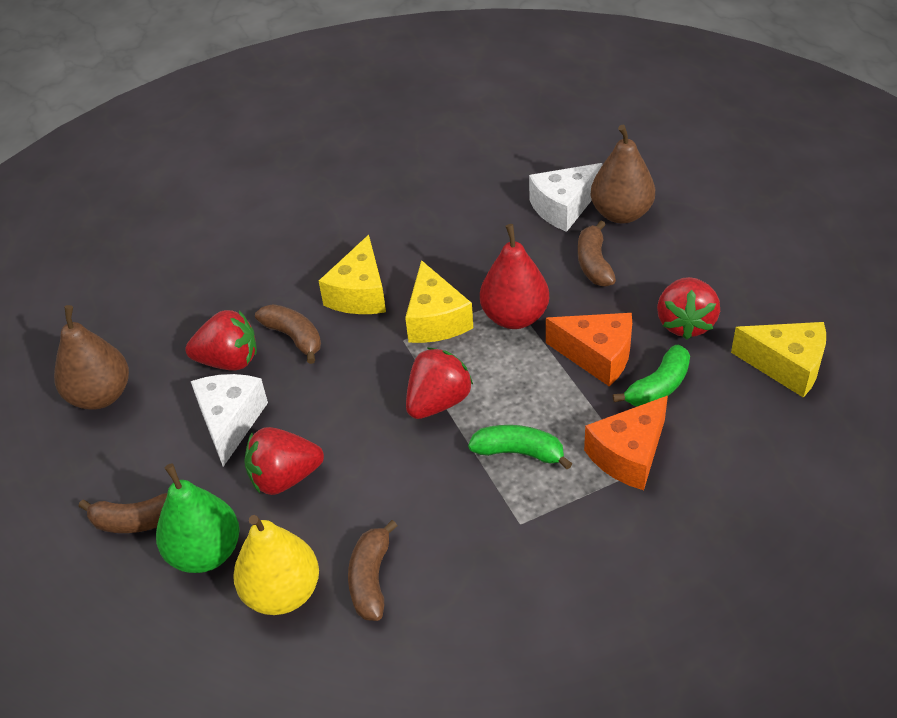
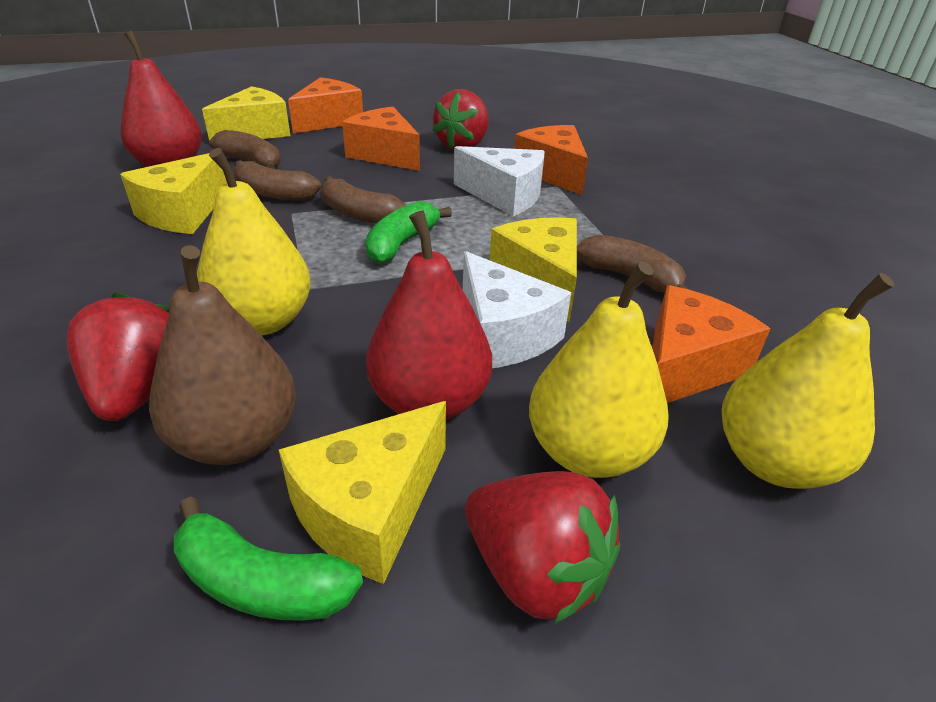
brown pear: [54,305,129,410] [591,125,655,223] = 2 -> [149,245,296,465] = 1
green pear: [156,463,240,573] = 1 -> none = 0
orange cheese: [546,313,632,387] [584,396,668,490] = 2 -> [288,77,363,133] [342,107,420,171] [514,125,588,195] [652,285,770,403] = 4
red pear: [480,224,549,329] = 1 -> [120,31,202,167] [366,210,492,420] = 2
red strawberry: [185,310,257,371] [244,427,324,495] [406,348,473,419] [657,277,720,340] = 4 -> [67,292,170,421] [432,89,489,150] [465,471,620,623] = 3
yellow cheese: [319,235,386,314] [405,260,473,343] [731,322,826,398] = 3 -> [120,153,227,234] [202,86,290,141] [279,401,446,584] [490,217,577,322] = 4
yellow pear: [233,515,319,615] = 1 -> [197,148,311,336] [529,261,669,478] [721,273,894,489] = 3

